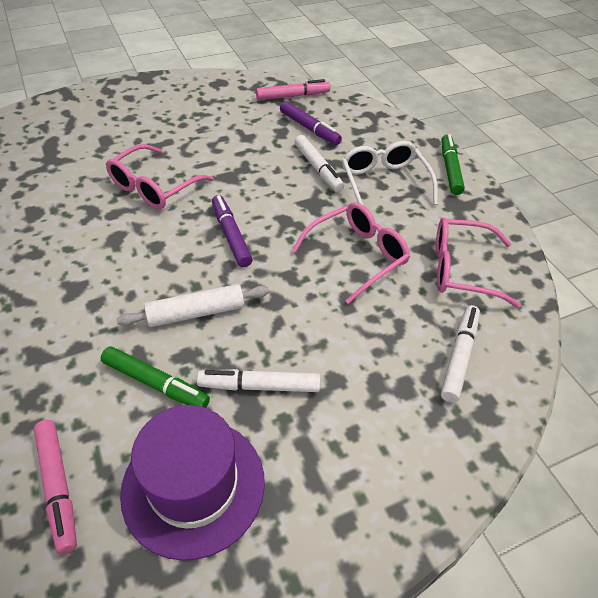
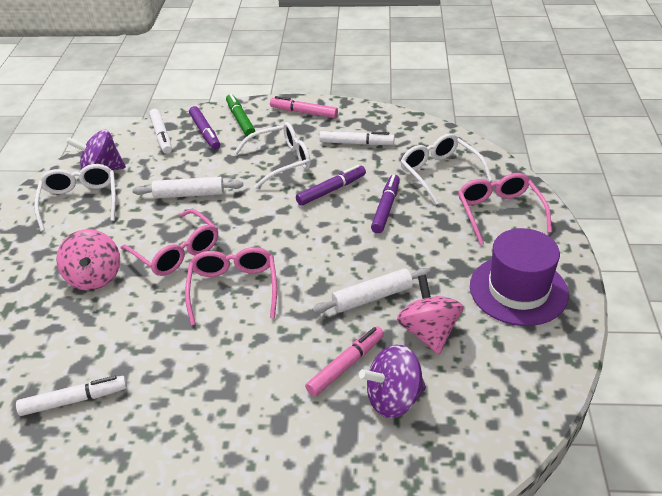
green marker: [101,346,210,408] [441,134,465,195] = 2 -> [226,94,255,136] = 1
pink spinning top: none = 0 -> [56,229,120,291] [397,275,463,354] = 2
purple marker: [212,195,252,267] [280,101,342,145] = 2 -> [189,106,220,150] [296,165,366,206] [371,175,400,233] = 3
purple spinning top: none = 0 -> [66,130,126,171] [359,345,426,418] = 2
white glasses: [342,141,438,206] = 1 -> [34,164,116,232] [234,122,311,189] [400,133,492,204] = 3
white rolling pin: [117,284,269,327] = 1 -> [132,177,243,199] [312,268,430,314] = 2

